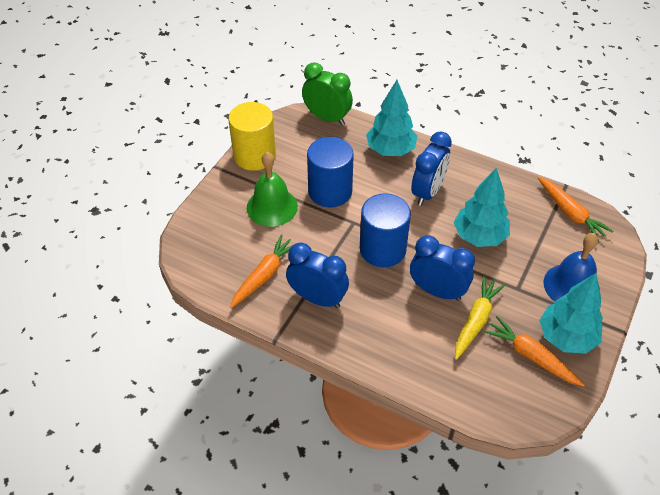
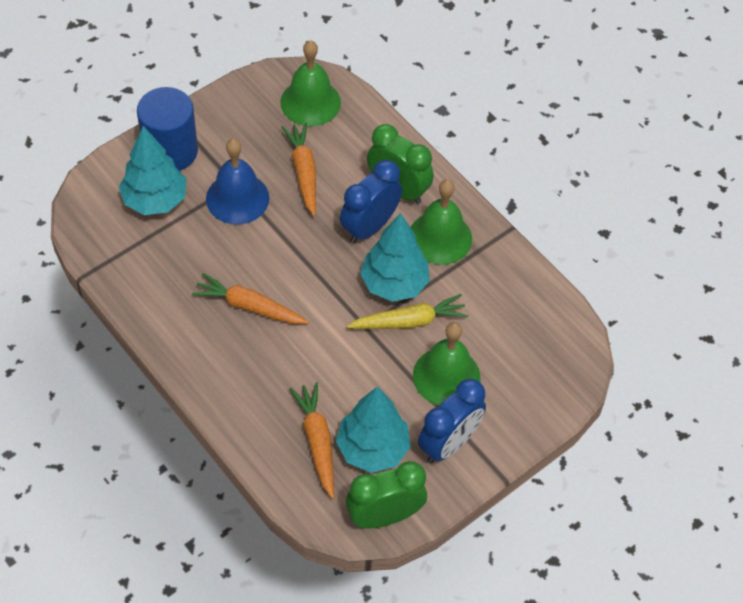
blue clock: [286,242,349,308] [410,235,475,301] [411,131,452,206] = 3 -> [340,160,402,244] [418,378,486,463] = 2
blue cylinder: [307,137,354,207] [360,193,411,267] = 2 -> [137,87,198,171] = 1
green bell: [247,152,298,227] = 1 -> [280,40,341,126] [411,180,472,265] [413,322,480,405] = 3
green clock: [302,63,353,125] = 1 -> [346,461,427,529] [367,124,434,204] = 2
yellow cylinder: [228,102,276,171] = 1 -> none = 0

